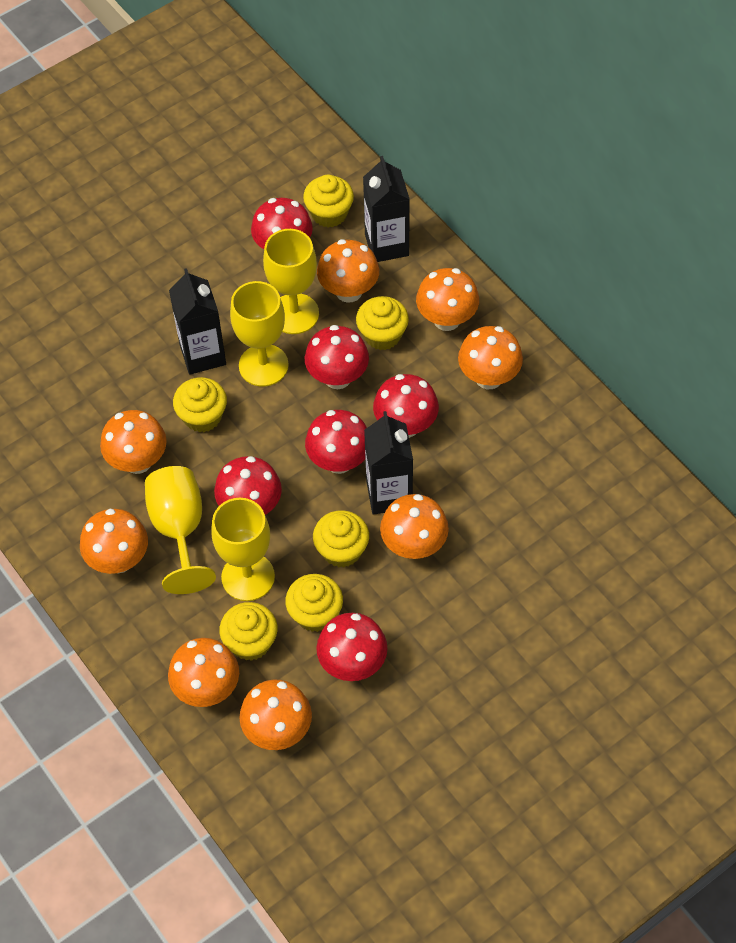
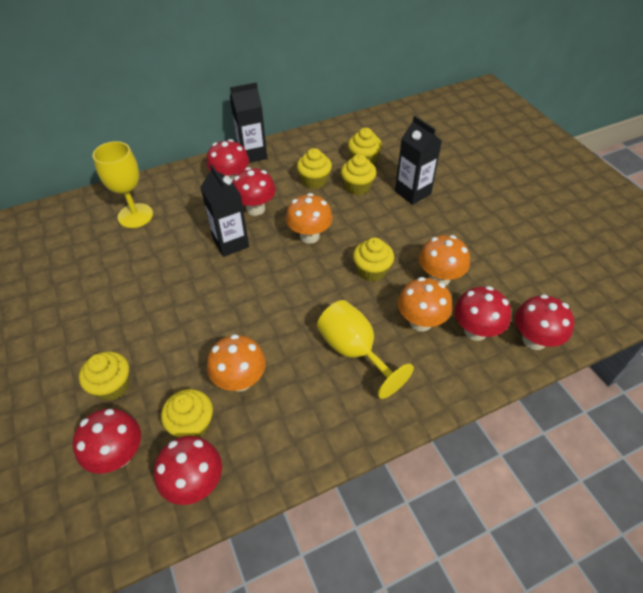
orange mushroom: [80,509,148,574] [100,410,167,474] [168,638,239,707] [239,680,312,750] [317,239,379,303] [380,494,449,559] [416,268,479,331] [458,326,523,389] = 8 -> [207,334,266,392] [286,193,333,244] [398,277,452,332] [419,235,470,286] = 4
yellow goblet: [145,466,216,594] [211,498,275,601] [230,281,289,387] [263,229,319,334] = 4 -> [93,141,153,228] [317,300,414,399] = 2

